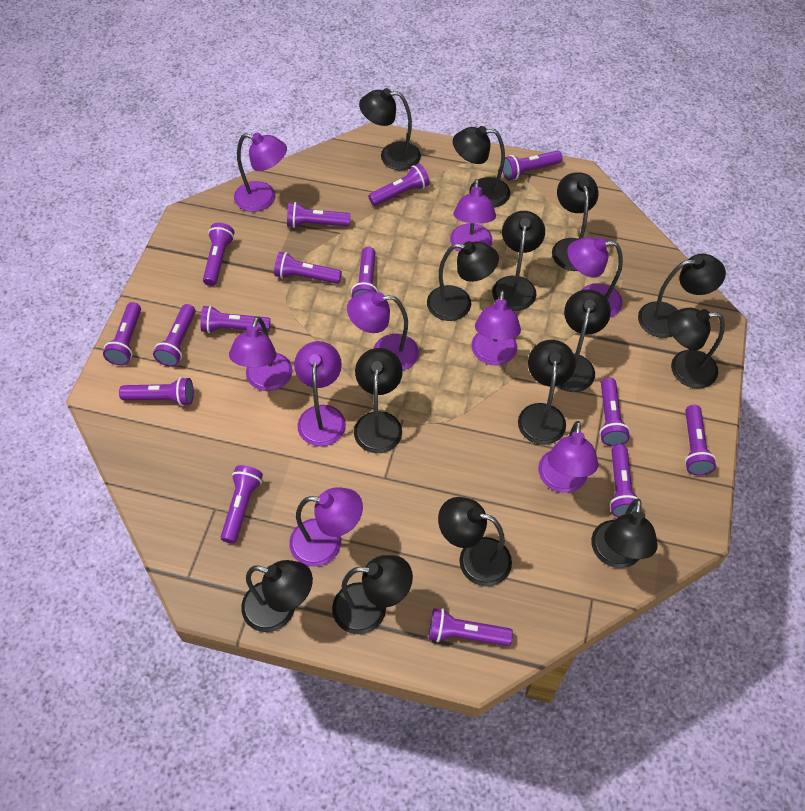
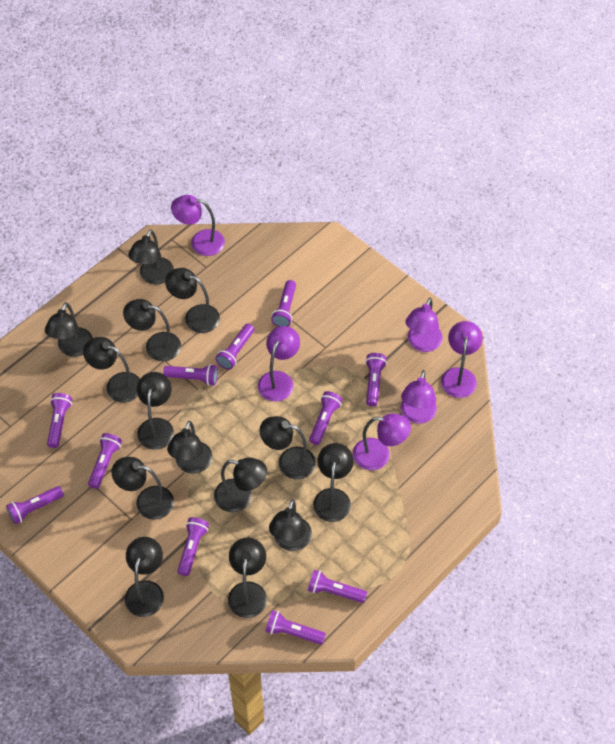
purple flashlight: [103,302,141,365] [119,377,194,406] [153,304,196,367] [200,306,271,333] [203,223,235,286] [221,465,263,544] [274,252,342,284] [287,202,351,228] [351,247,378,297] [368,164,430,206] [429,608,513,646] [503,150,562,180] [599,377,630,446] [609,444,639,517] [685,405,716,475] = 15 -> [6,486,64,524] [47,393,72,448] [88,433,122,489] [163,364,218,386] [178,517,209,576] [216,324,254,370] [265,610,326,645] [271,280,296,327] [308,570,367,603] [309,391,343,445] [365,353,387,407] = 11
purple lamp: [229,316,293,391] [234,132,287,212] [289,487,363,567] [294,341,346,447] [347,291,419,371] [450,179,496,252] [472,290,521,365] [538,421,599,493] [567,237,623,317] = 9 -> [171,195,225,256] [258,326,300,401] [353,413,411,470] [401,370,437,424] [405,298,443,352] [441,321,483,398] = 6

